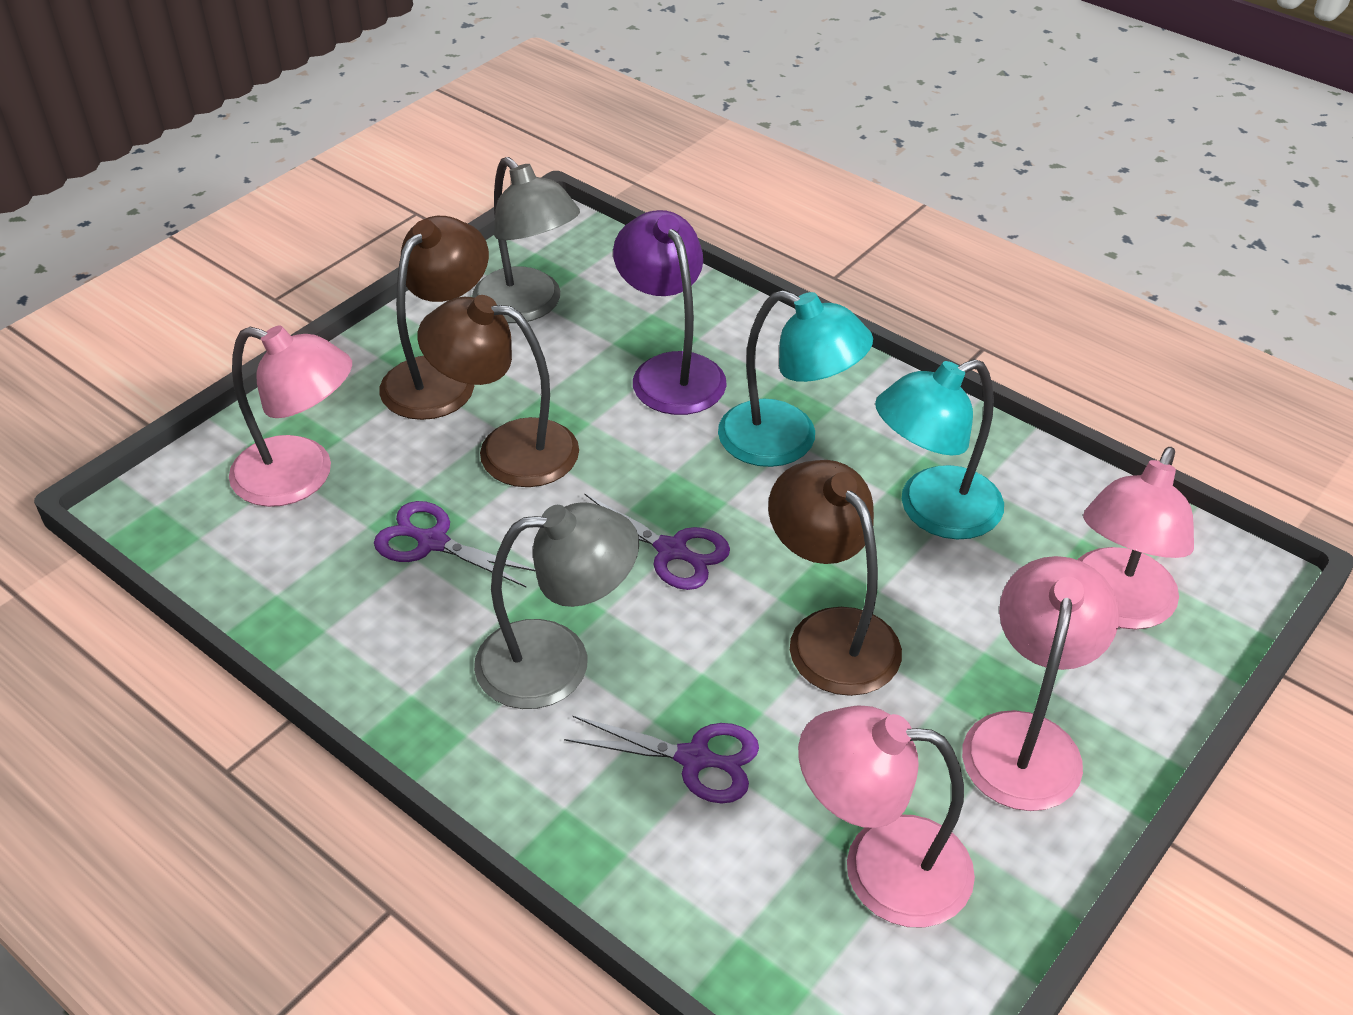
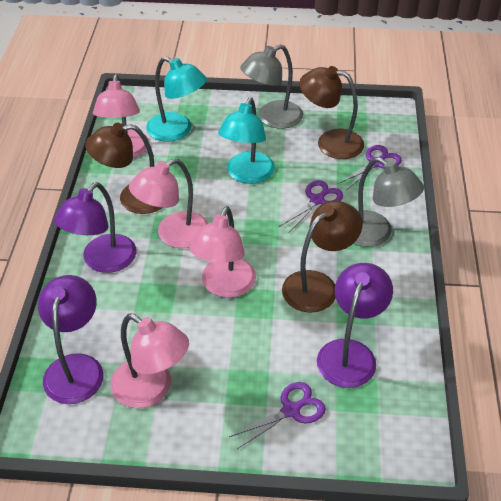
purple lamp: [613,210,727,415] = 1 -> [38,275,104,404] [54,182,137,273] [317,263,393,388] = 3

